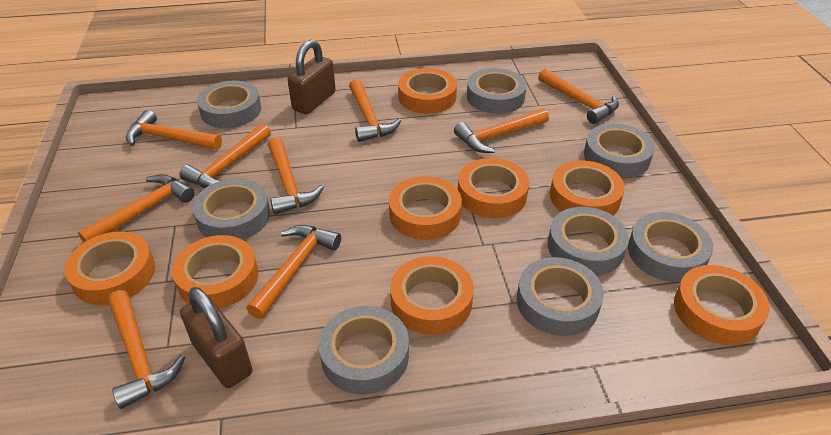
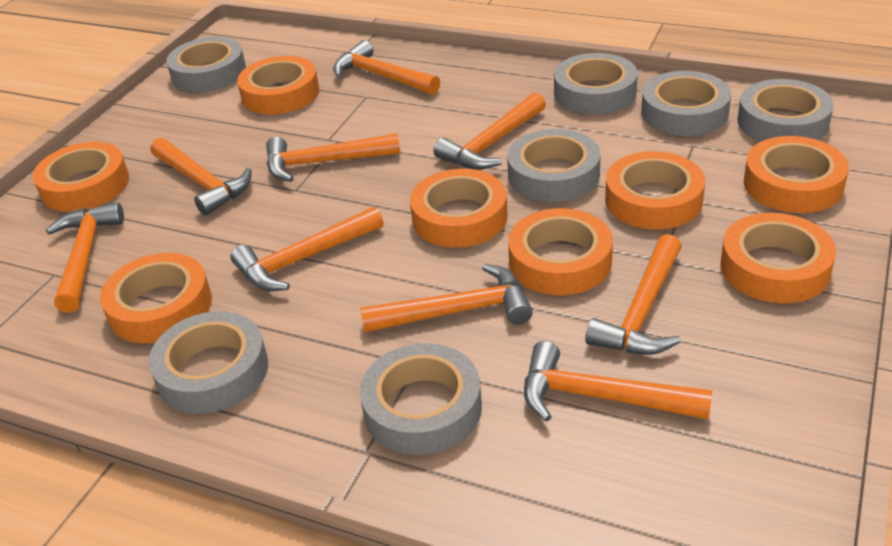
brown padlock: [180,287,253,388] [288,40,336,114] = 2 -> none = 0
grey tape: [192,178,270,240] [197,81,261,128] [319,306,409,394] [467,68,527,114] [517,257,604,336] [548,207,629,275] [584,123,655,178] [628,212,713,282] = 8 -> [148,311,268,414] [166,37,246,92] [360,343,482,455] [507,129,601,202] [554,53,638,115] [641,71,731,136] [738,79,834,142] = 7

